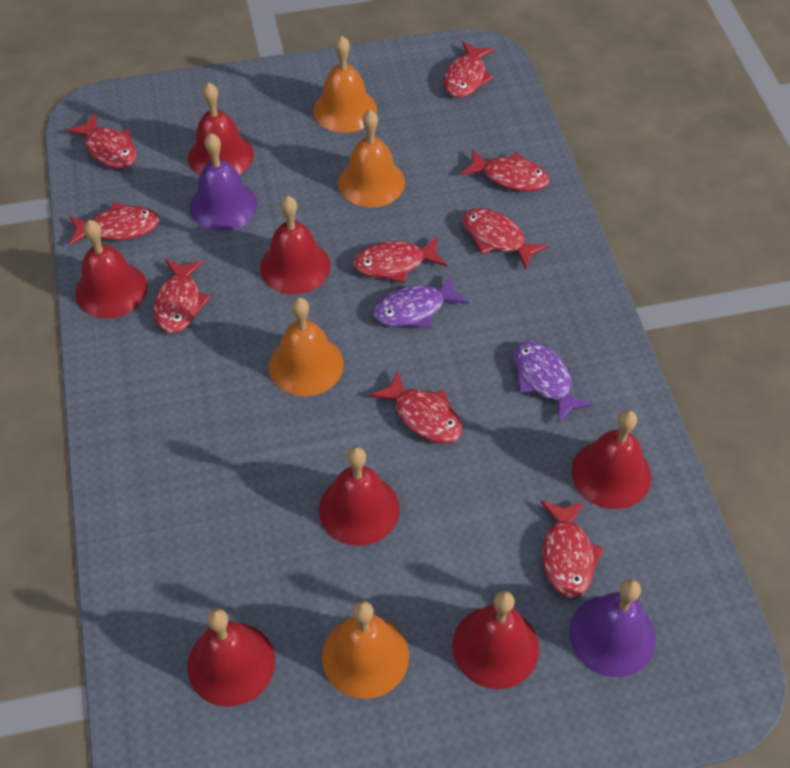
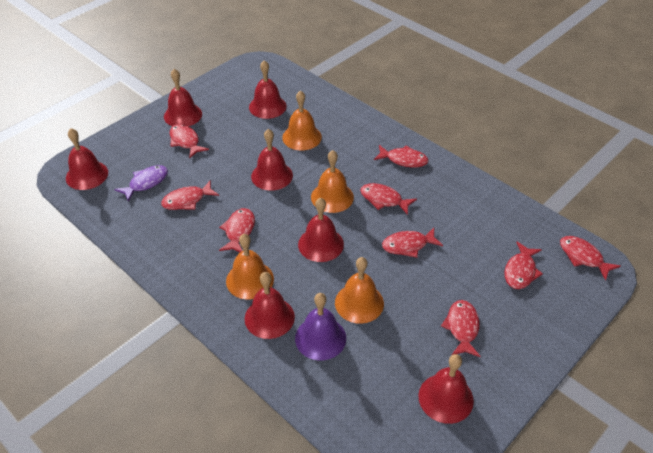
purple bell: [190,133,258,231] [569,579,656,677] = 2 -> [295,293,346,360] = 1
purple fish: [373,275,469,328] [514,341,594,424] = 2 -> [114,165,168,202] = 1

